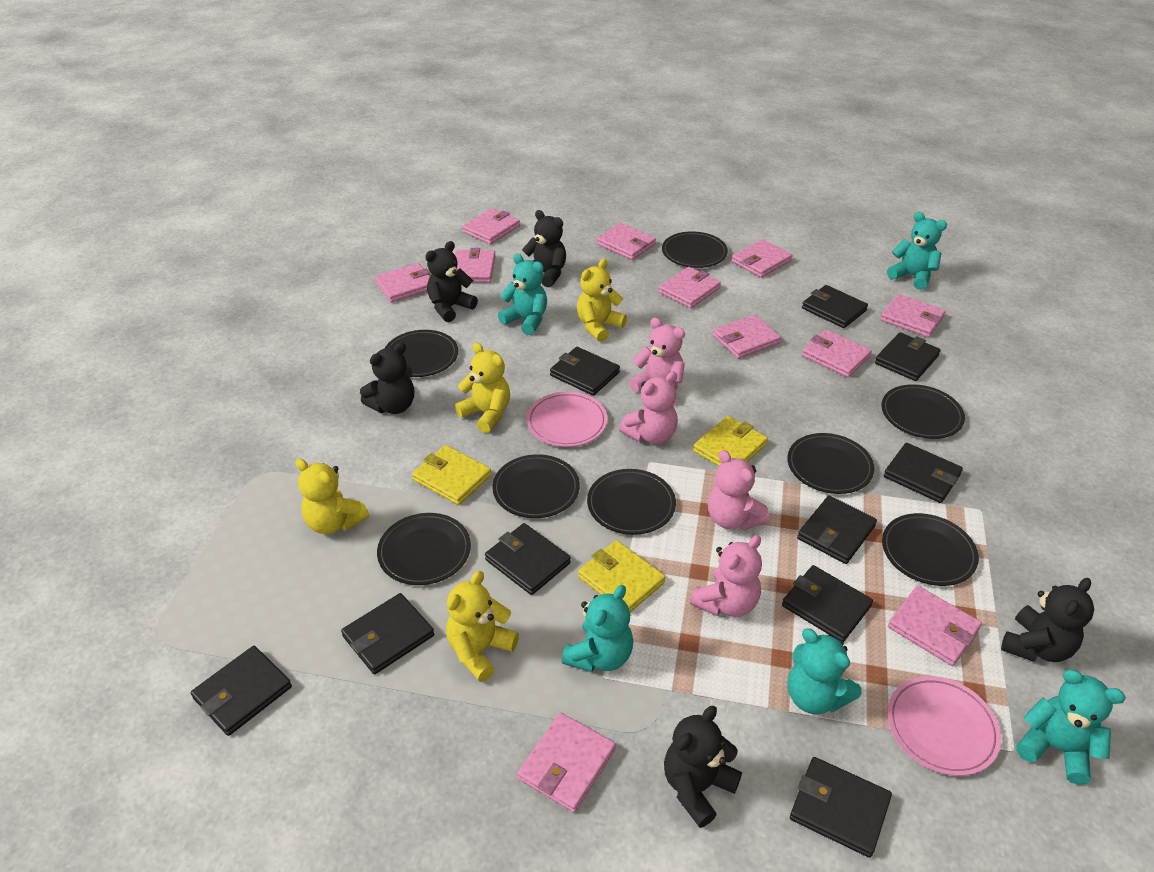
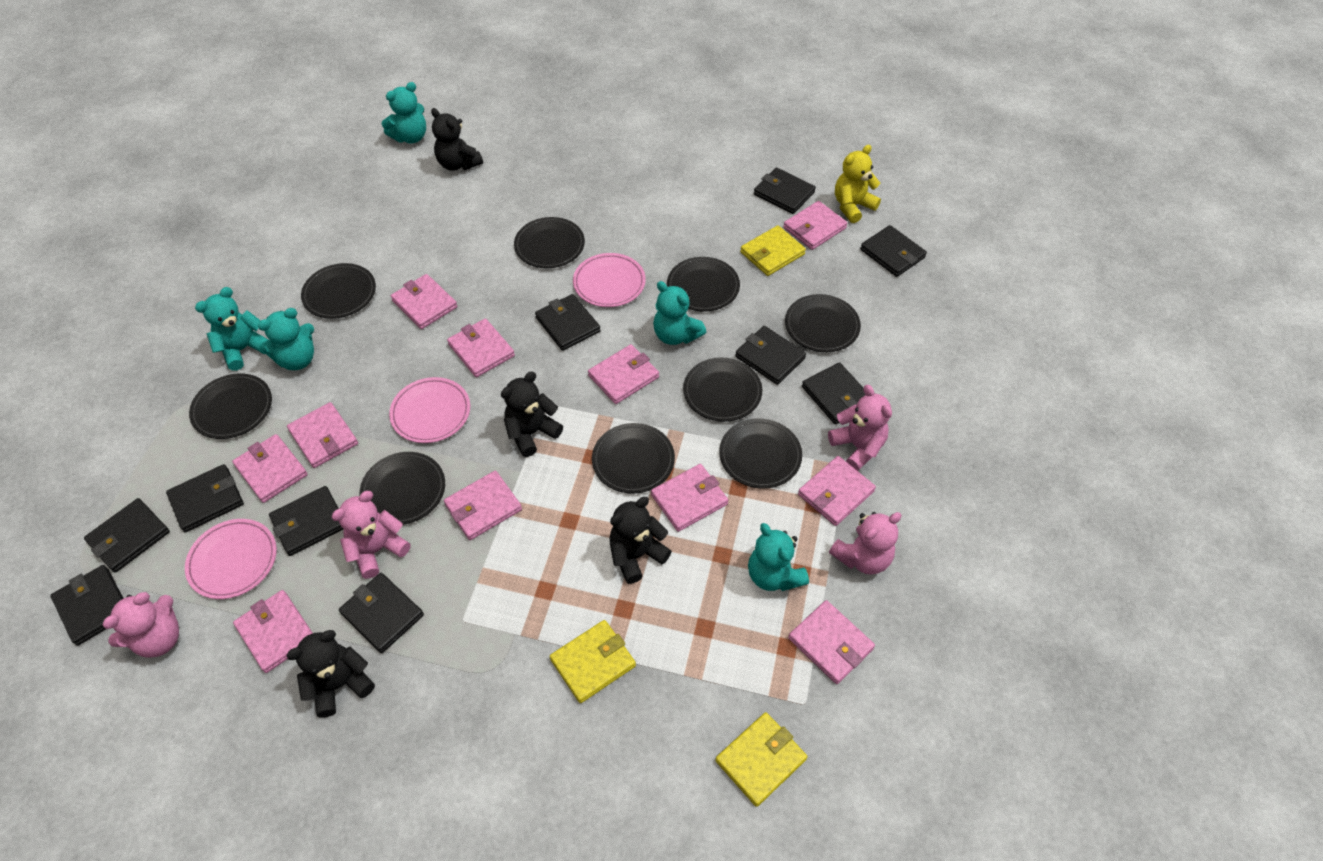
black plate: [377,513,471,585] [385,330,458,377] [492,454,580,518] [587,469,676,535] [662,231,728,268] [787,433,874,494] [881,384,965,439] [882,513,979,586] = 8 -> [189,373,272,439] [301,263,376,319] [360,452,445,525] [514,217,585,268] [592,423,675,494] [667,257,740,311] [683,358,762,422] [719,419,802,489] [785,294,861,352] = 9
black teddy bear: [360,342,414,414] [425,241,478,322] [522,210,566,287] [664,706,742,828] [1001,578,1094,662] = 5 -> [286,630,375,718] [431,108,483,171] [501,372,563,457] [609,497,672,584] = 4
pink plate: [526,392,608,447] [887,676,1001,776] = 2 -> [185,519,277,599] [389,377,470,443] [573,253,646,307] = 3
yellow teddy bear: [296,459,369,534] [446,571,519,682] [455,343,510,433] [577,259,627,342] = 4 -> [835,145,881,223] = 1

